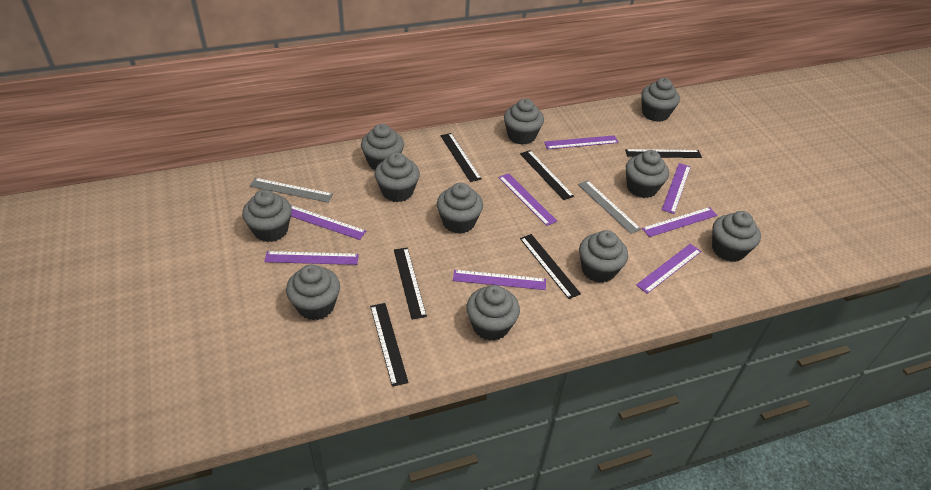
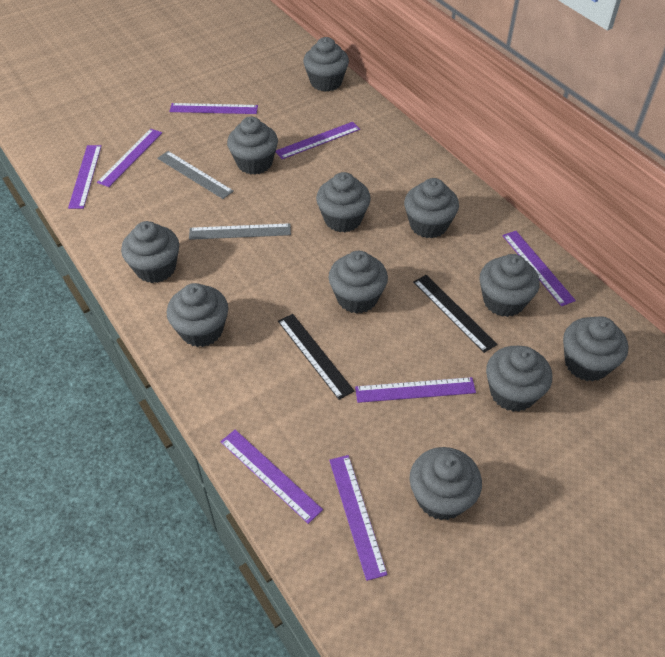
black ruler: [370,303,408,387] [394,248,427,319] [440,133,482,182] [520,150,574,200] [520,234,581,299] [625,149,702,158] = 6 -> [278,314,354,400] [413,275,498,353] = 2

